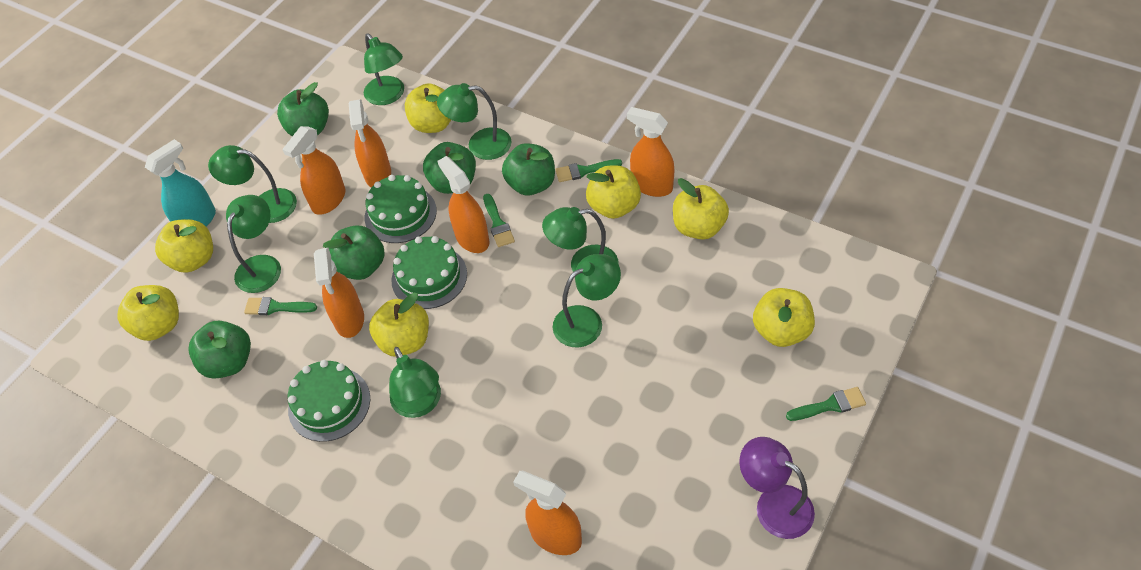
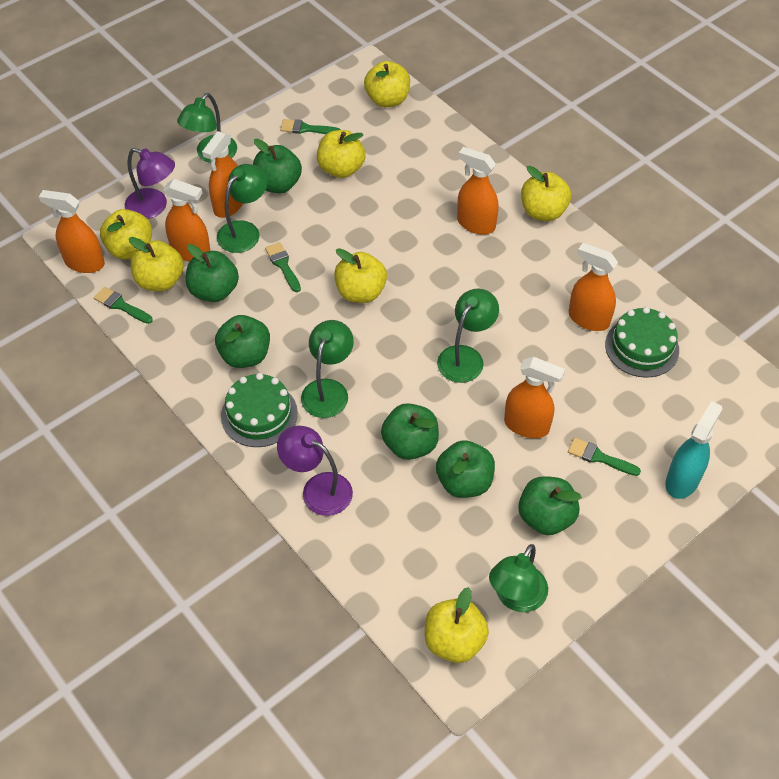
green apple: [188,321,251,379] [277,82,329,136] [323,226,385,280] [423,142,476,194] [502,143,555,195] = 5 -> [186,244,239,302] [215,315,270,368] [253,139,302,193] [381,403,439,460] [436,440,495,498] [518,476,582,535] = 6
green cake: [288,360,370,442] [365,175,437,243] [391,236,467,309] = 3 -> [221,373,298,447] [605,307,679,378] = 2
green lamp: [208,145,297,223] [226,195,281,293] [364,34,404,105] [389,347,441,418] [437,83,512,160] [542,207,619,272] [552,254,621,348] = 7 -> [177,93,237,163] [217,164,267,253] [301,320,354,418] [437,289,499,383] [489,544,548,612] = 5
purple lamp: [739,437,815,539] = 1 -> [125,148,175,219] [277,426,353,516] = 2

